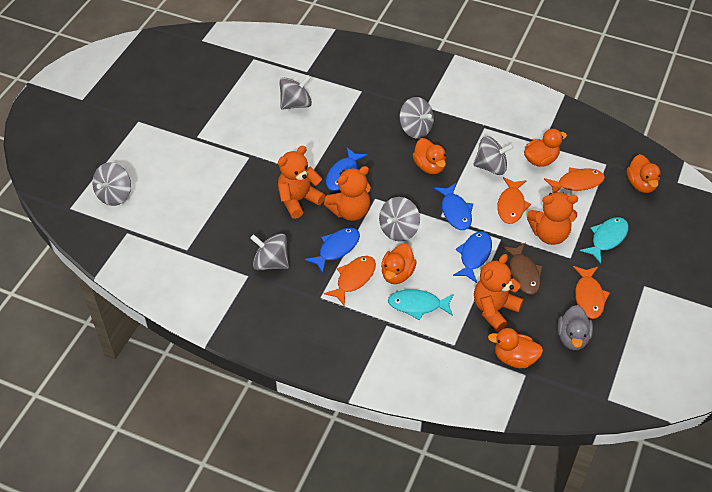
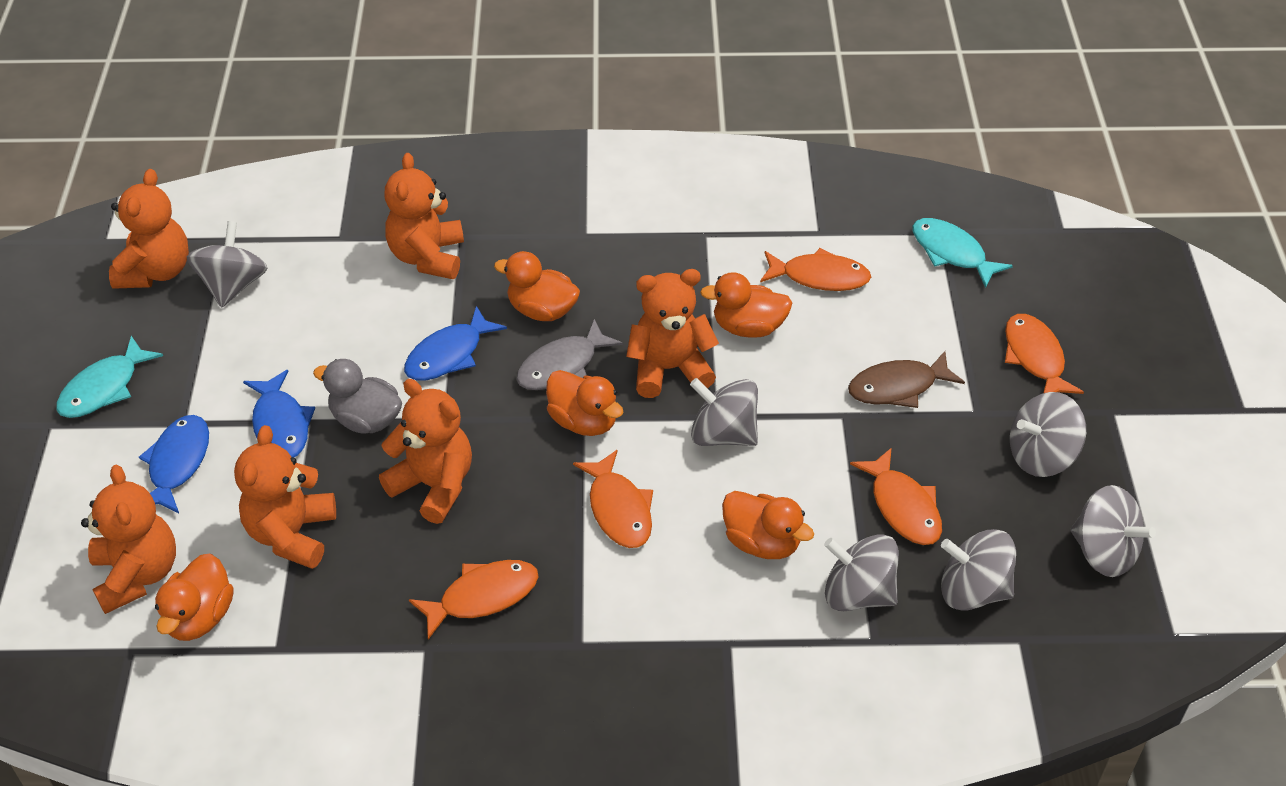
blue fish: [305,228,360,273] [326,148,367,191] [434,183,473,230] [453,231,492,283] = 4 -> [139,415,209,513] [243,370,315,457] [404,306,507,381] = 3
grey fish: none = 0 -> [516,319,623,390] = 1
orange fish: [324,256,376,306] [497,177,531,224] [544,167,605,193] [573,266,610,319] = 4 -> [409,560,539,639] [573,450,653,548] [760,248,871,291] [850,448,942,545] [1005,314,1084,394] = 5
orange teddy bear: [278,146,325,219] [324,166,371,221] [474,254,523,331] [527,192,578,245] = 4 -> [81,465,176,614] [109,169,189,289] [234,425,336,569] [379,379,472,524] [385,153,464,279] [626,269,719,398] = 6

